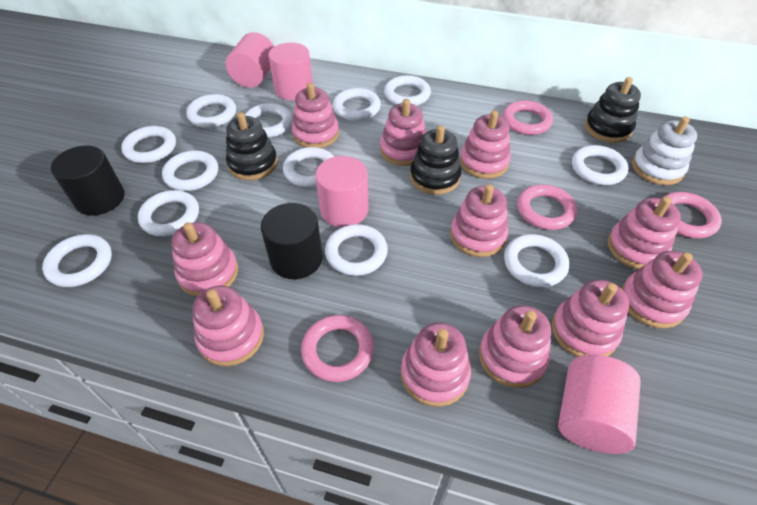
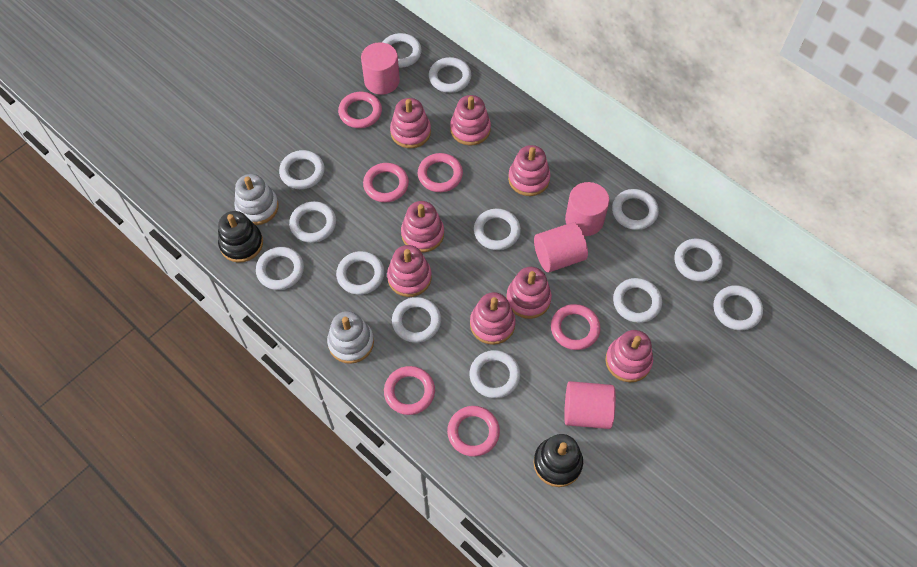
black cylinder: [51,145,125,216] [261,203,323,279] = 2 -> none = 0
black stacking toy: [226,112,278,180] [410,125,462,195] [585,77,641,143] = 3 -> [218,211,263,263] [534,434,583,487] = 2
pink ring: [301,315,374,382] [503,100,553,135] [517,185,577,230] [661,192,722,238] = 4 -> [338,92,382,128] [363,163,409,202] [384,366,435,415] [418,153,463,192] [447,406,500,457] [551,304,601,350] = 6
pink stacking toy: [171,222,238,297] [192,286,264,366] [292,83,339,148] [380,99,426,166] [401,322,471,407] [450,184,508,257] [460,110,511,179] [479,305,551,388] [552,280,629,357] [608,197,681,269] [622,251,703,328] = 11 -> [387,245,432,297] [390,98,431,148] [401,201,444,252] [450,95,491,145] [470,292,516,345] [506,267,552,319] [508,145,550,196] [605,330,653,382] = 8
white ring: [42,234,112,287] [121,126,176,163] [138,190,199,236] [162,150,218,191] [186,94,236,128] [245,103,293,138] [283,147,334,187] [325,224,388,276] [333,88,381,121] [384,75,431,106] [504,234,569,287] [572,145,628,185] = 12 -> [256,247,304,290] [279,150,325,189] [289,201,336,243] [336,251,384,295] [382,33,421,68] [392,297,441,343] [429,57,471,93] [469,350,520,398] [474,209,521,250] [612,189,659,230] [613,278,662,323] [674,238,723,282] [713,285,763,330] = 13
white stacking toy: [632,117,697,185] = 1 -> [234,174,279,225] [327,311,374,364] = 2

